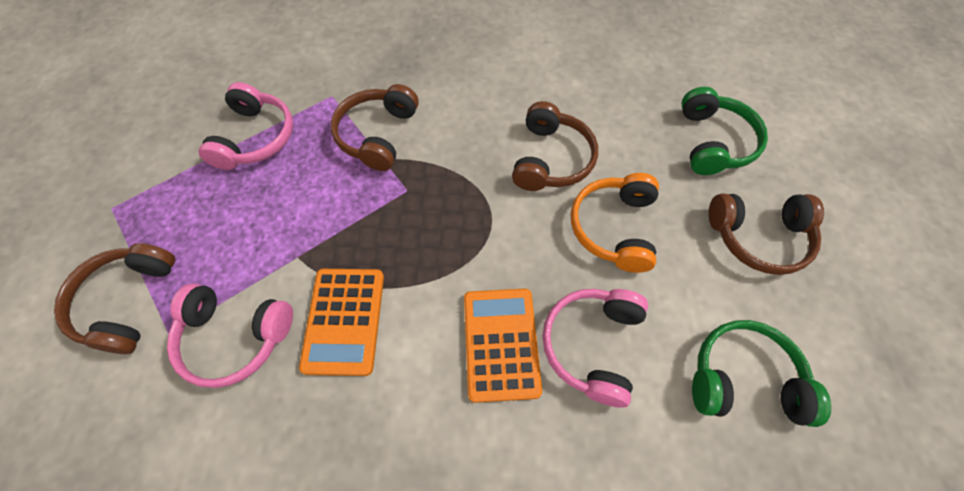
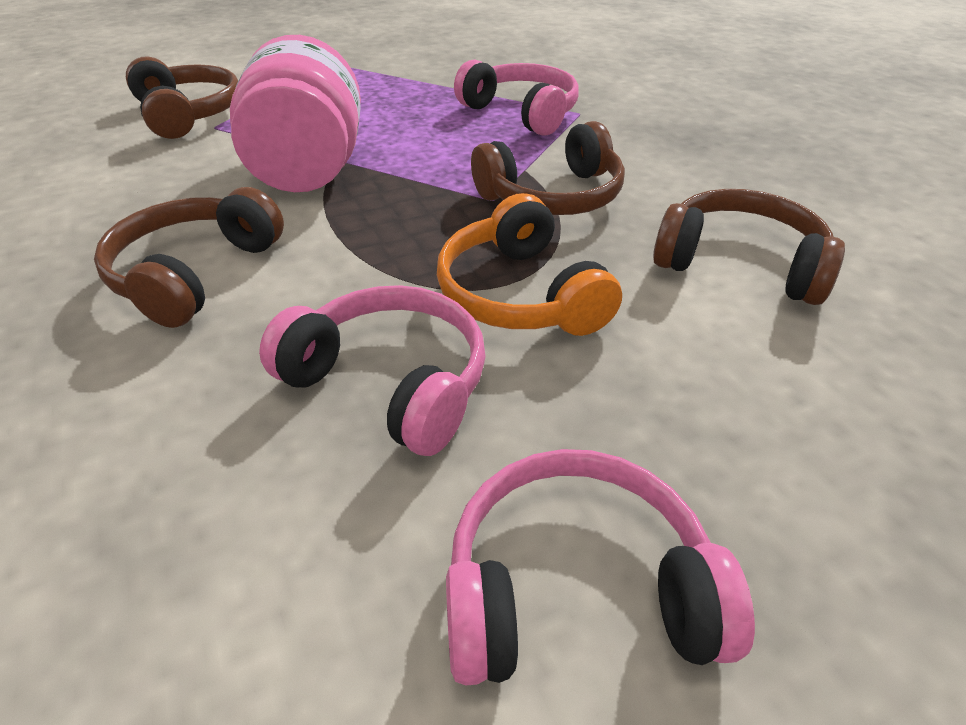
green headphones: [682,87,768,175] [692,320,831,427] = 2 -> none = 0
orange calculator: [299,269,384,376] [464,289,542,403] = 2 -> none = 0
pink jar: none = 0 -> [230,35,361,192] = 1

